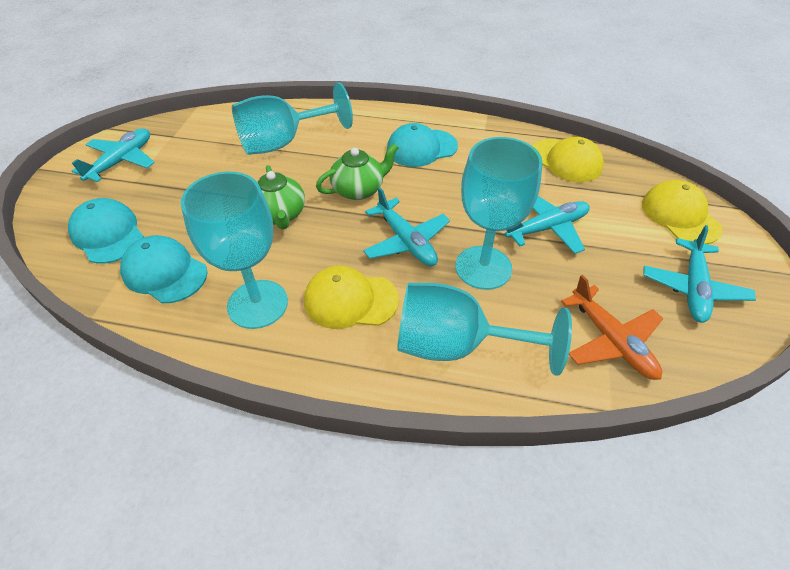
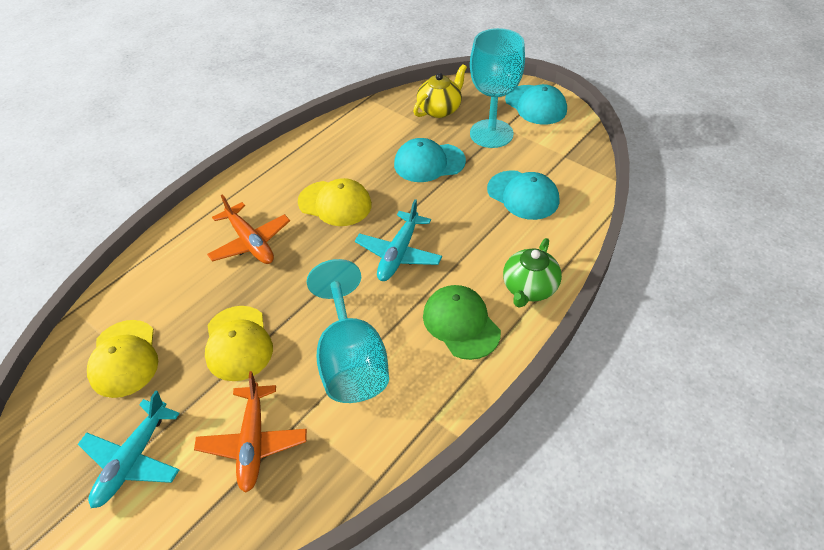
green cap: none = 0 -> [423,285,501,360] = 1
green teapot: [257,165,305,230] [316,143,399,200] = 2 -> [503,238,562,308] = 1
orange plane: [561,275,663,380] = 1 -> [194,371,307,493] [207,194,290,264] = 2
turquoise goblet: [181,171,288,329] [232,83,353,155] [397,283,572,376] [455,137,543,290] = 4 -> [307,259,389,403] [470,28,525,148] = 2
turquoise plane: [72,128,155,182] [363,187,450,266] [504,196,590,254] [643,225,756,323] = 4 -> [78,390,180,508] [355,199,442,281] = 2
yellow teapot: none = 0 -> [413,64,467,118] = 1

